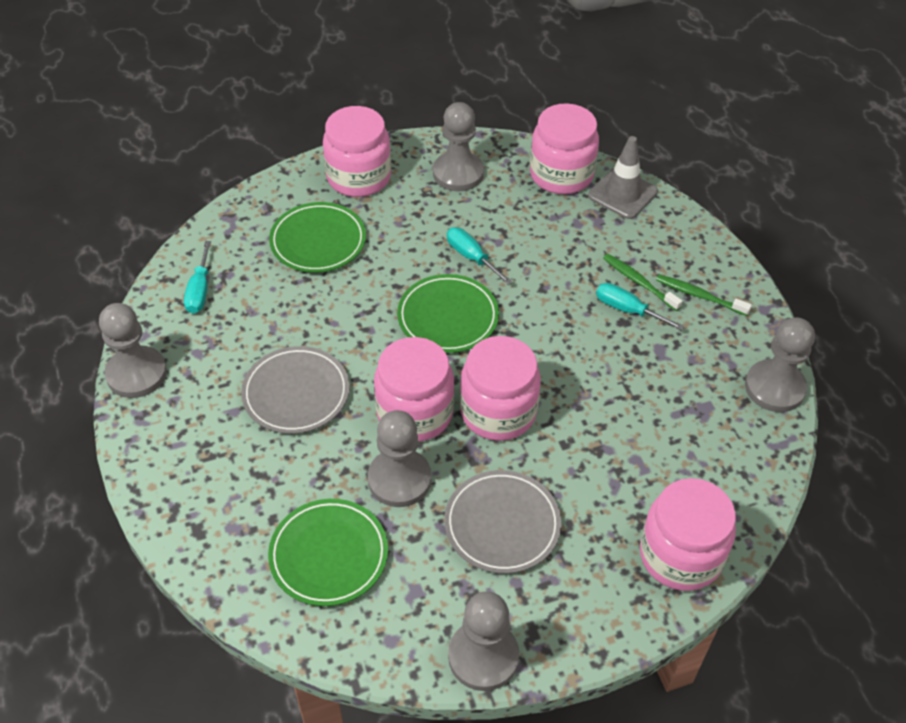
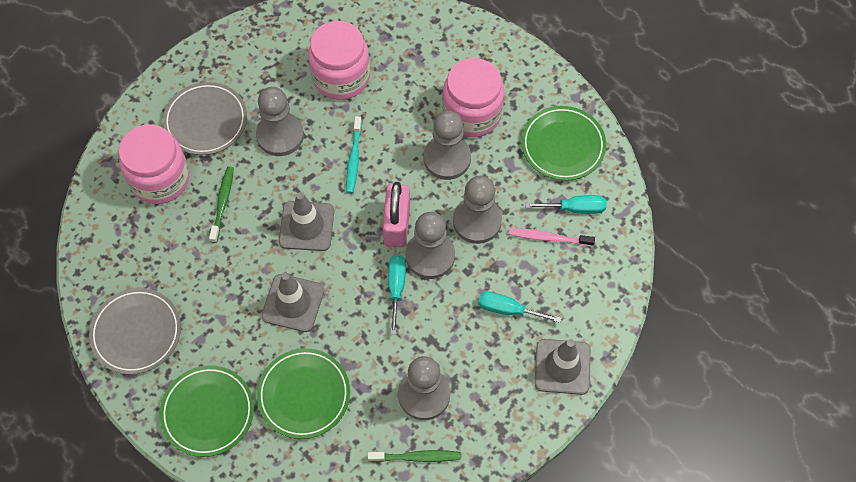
grey traffic cone: [588,136,658,219] = 1 -> [261,272,324,332] [279,192,334,251] [535,339,591,395] = 3
pink jar: [323,106,391,197] [374,337,455,442] [460,336,541,441] [530,103,599,194] [640,478,736,591] = 5 -> [119,125,190,204] [308,21,370,100] [442,58,504,137] = 3
pink padlock: none = 0 -> [383,182,410,247] = 1
pink toothbrush: none = 0 -> [509,228,595,246] = 1
turquoise toothbrush: none = 0 -> [346,116,362,193] = 1

